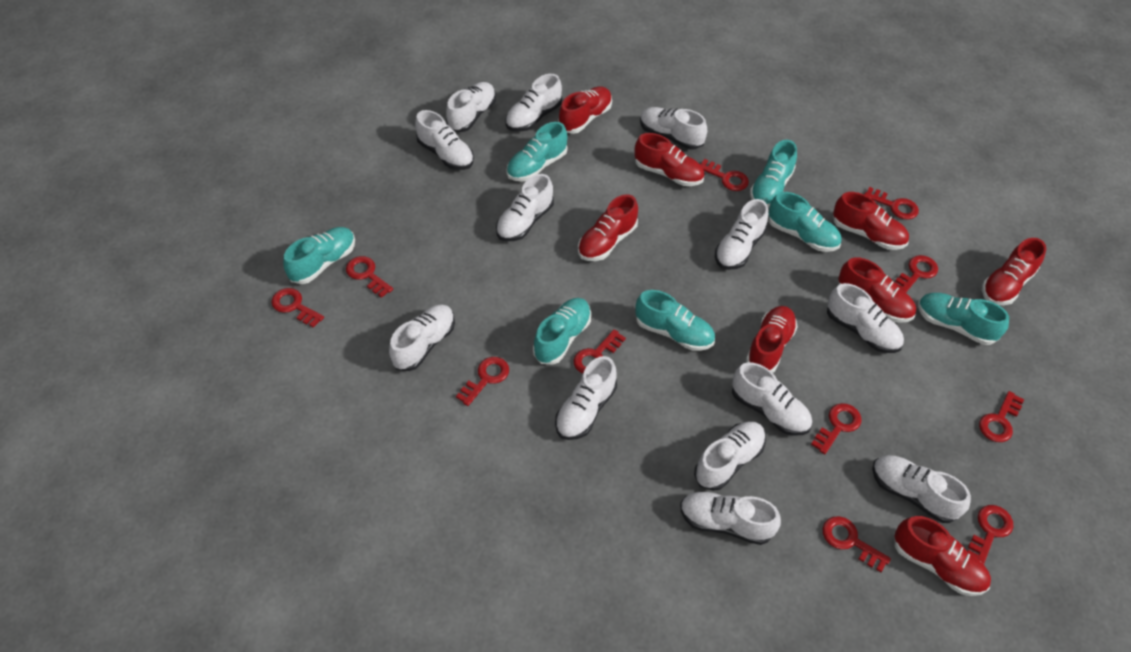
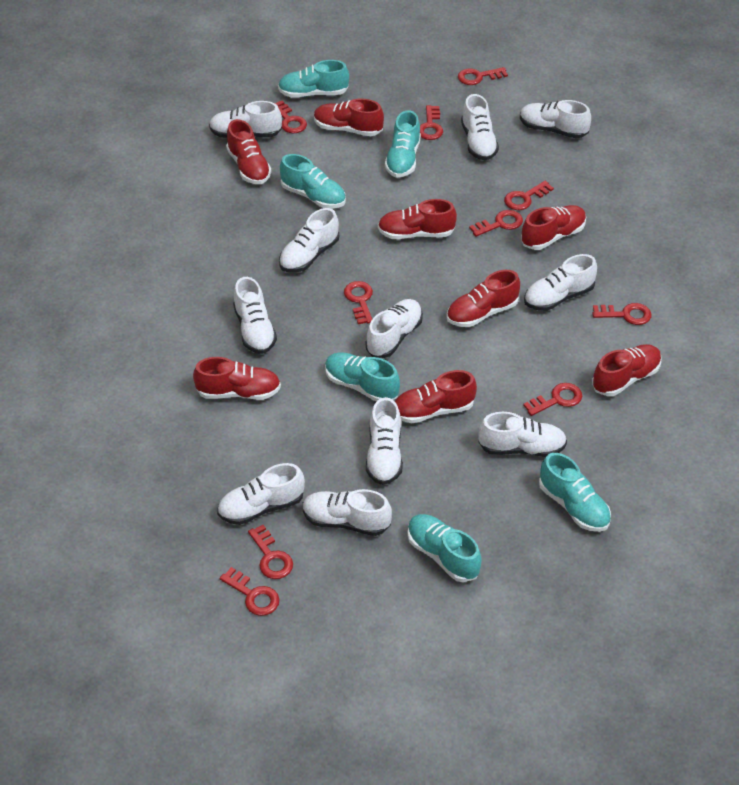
red key: [271,288,324,328] [346,256,393,298] [456,357,509,406] [574,329,626,373] [700,159,749,191] [811,403,862,454] [822,516,891,572] [864,187,919,220] [894,255,938,293] [967,505,1013,564] [979,391,1024,442] = 11 -> [220,567,280,616] [248,525,293,579] [275,101,307,133] [344,281,373,324] [420,105,443,140] [458,67,508,85] [469,210,523,237] [504,181,554,210] [523,383,582,416] [592,303,651,325] = 10
turquoise shoe: [283,227,355,284] [506,122,567,181] [533,298,591,365] [635,290,715,351] [750,140,797,207] [768,192,842,252] [918,293,1009,345] = 7 -> [278,60,349,98] [280,154,346,209] [325,352,400,402] [385,110,421,178] [407,514,482,582] [539,453,611,532] = 6
white shoe: [389,304,455,371] [415,110,474,170] [446,82,496,132] [496,174,554,241] [505,74,562,132] [555,356,617,440] [640,107,707,149] [680,491,781,545] [694,421,766,491] [715,199,768,270] [732,362,812,436] [827,283,904,353] [872,455,971,523] = 13 -> [209,101,282,138] [217,463,305,525] [233,277,277,354] [279,208,339,272] [302,489,392,536] [366,299,423,358] [366,397,403,485] [461,94,499,161] [478,412,567,457] [520,100,591,138] [524,254,597,311] = 11

